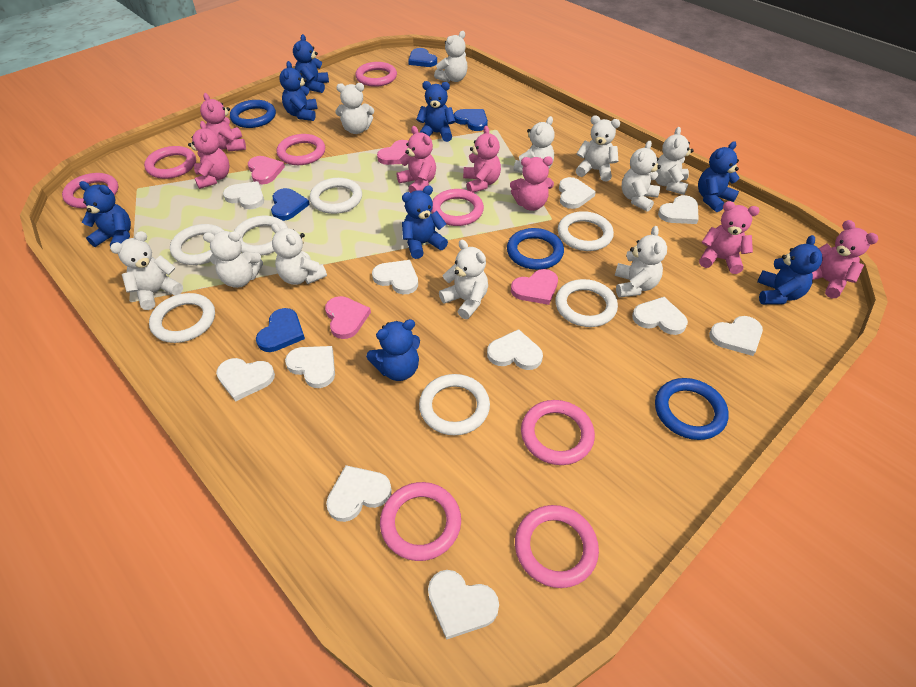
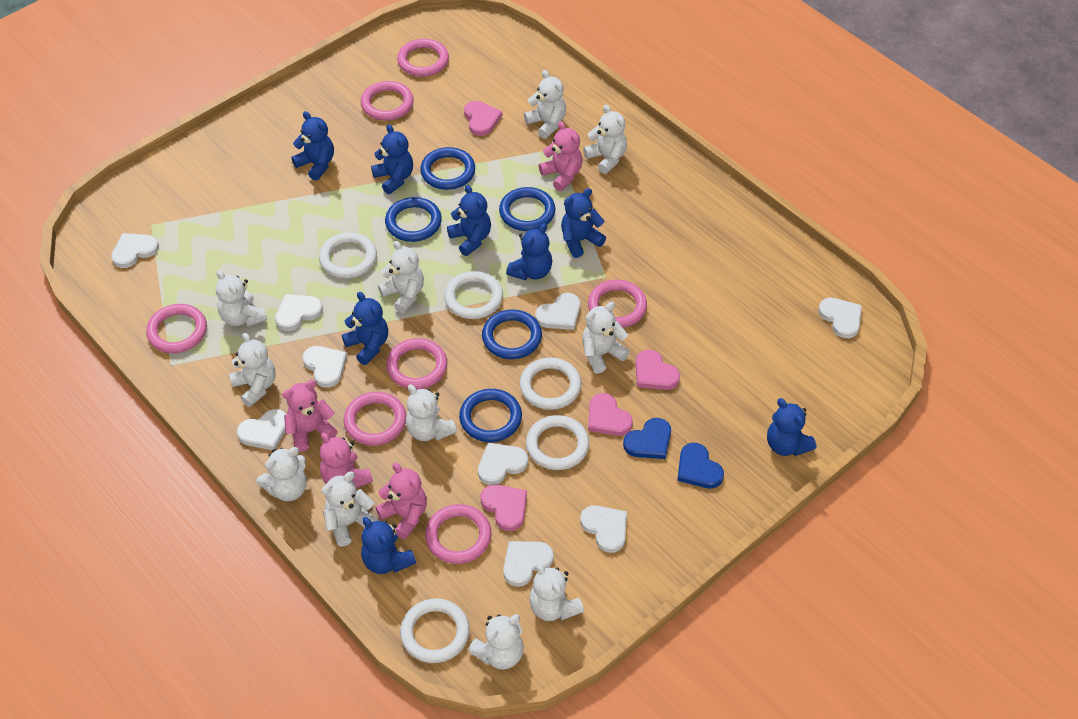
blue heart: [256,308,305,352] [271,188,310,221] [408,48,437,67] [454,109,488,131] = 4 -> [623,418,671,459] [677,443,724,488] = 2
blue ring: [230,100,276,128] [507,228,564,270] [655,378,729,440] = 3 -> [385,197,442,242] [420,147,475,190] [459,389,522,442] [482,310,542,359] [499,187,555,231] = 5
pink ring: [62,173,118,208] [144,146,196,179] [277,134,325,165] [355,62,397,87] [380,482,461,561] [431,189,484,226] [515,505,599,588] [521,400,595,465] = 8 -> [146,304,207,353] [344,392,406,445] [361,81,414,121] [386,338,447,389] [397,39,449,77] [425,504,491,564] [588,280,647,328] = 7
pink teddy bear: [188,121,230,189] [200,93,246,152] [396,126,436,193] [463,126,501,193] [510,156,554,211] [699,201,760,274] [812,220,878,298] = 7 -> [282,380,337,452] [320,432,373,488] [375,463,427,539] [539,121,583,191] = 4
white heart: [216,358,275,402] [223,181,264,209] [285,346,335,388] [326,465,392,522] [372,260,418,294] [428,570,499,640] [487,329,543,370] [559,177,596,209] [632,297,688,335] [658,195,699,224] [709,316,763,356] = 11 -> [111,233,159,268] [237,409,287,450] [275,294,323,331] [302,346,347,388] [478,442,528,485] [503,541,554,587] [535,293,580,330] [580,505,627,553] [818,298,862,338] = 9
white ring: [149,293,215,343] [170,224,224,265] [234,216,288,255] [309,178,362,214] [419,374,490,435] [555,279,618,327] [558,211,614,251] = 7 -> [319,232,377,278] [400,598,470,663] [444,271,503,319] [520,357,581,410] [526,415,589,470] = 5

